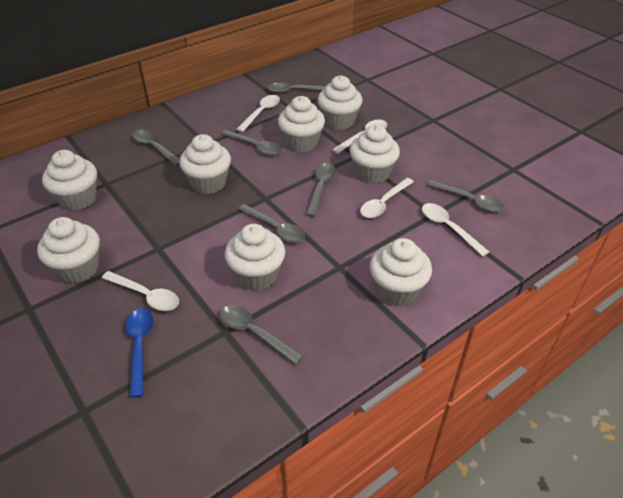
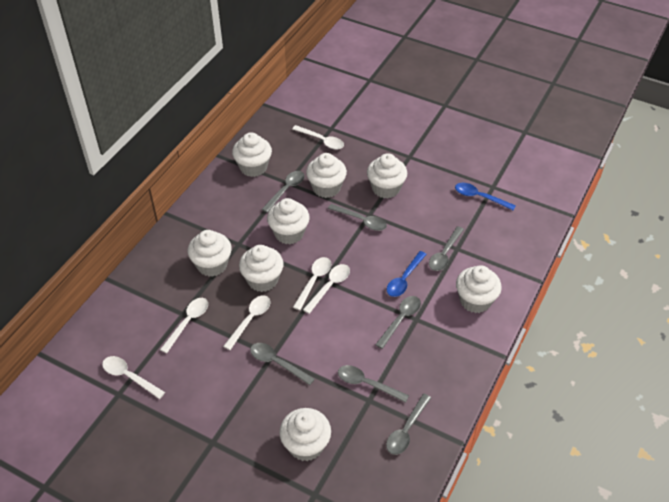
blue spoon: [126,309,153,398] = 1 -> [387,251,427,297] [455,183,516,211] = 2
white spoon: [102,271,179,311] [236,95,280,132] [332,120,388,154] [360,178,414,218] [422,203,489,257] = 5 -> [102,356,165,399] [160,298,208,353] [223,295,271,350] [292,125,344,150] [293,257,331,310] [303,264,350,314] = 6

